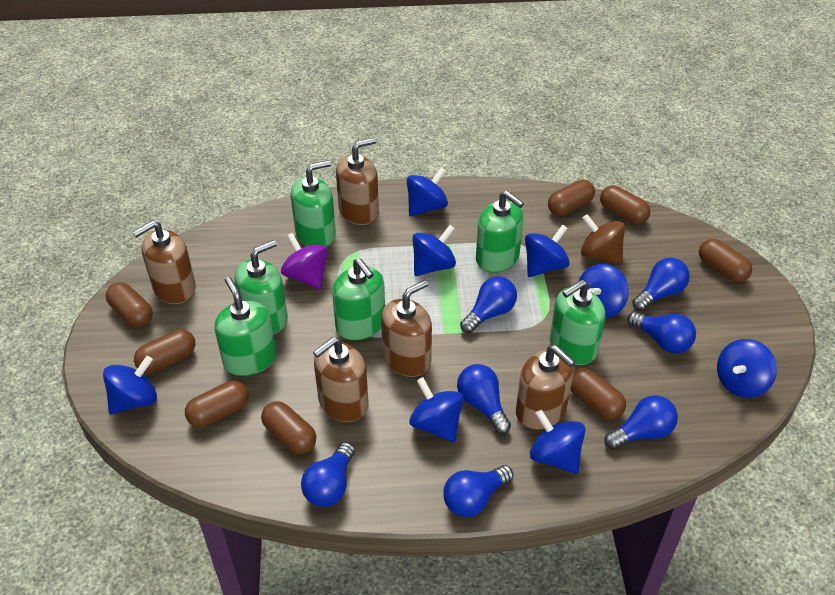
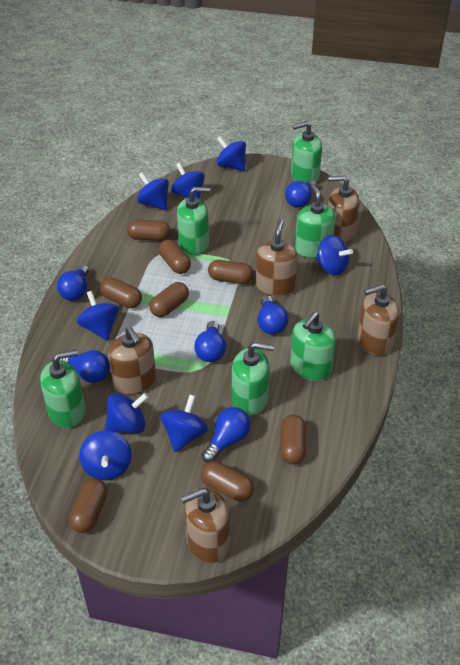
blue light bulb: [301,442,355,507] [443,465,514,517] [457,364,511,434] [460,276,517,333] [604,395,678,450] [627,311,696,353] [632,258,690,311] = 7 -> [57,264,89,301] [59,350,110,383] [194,321,226,362] [202,407,251,463] [257,295,289,335] [285,180,317,208] = 6
brown spinning top: [581,214,625,264] = 1 -> none = 0
purple spinning top: [281,233,328,289] = 1 -> none = 0

